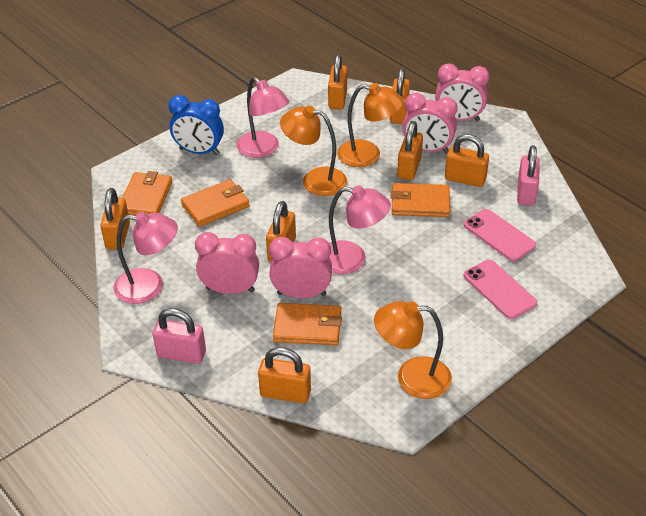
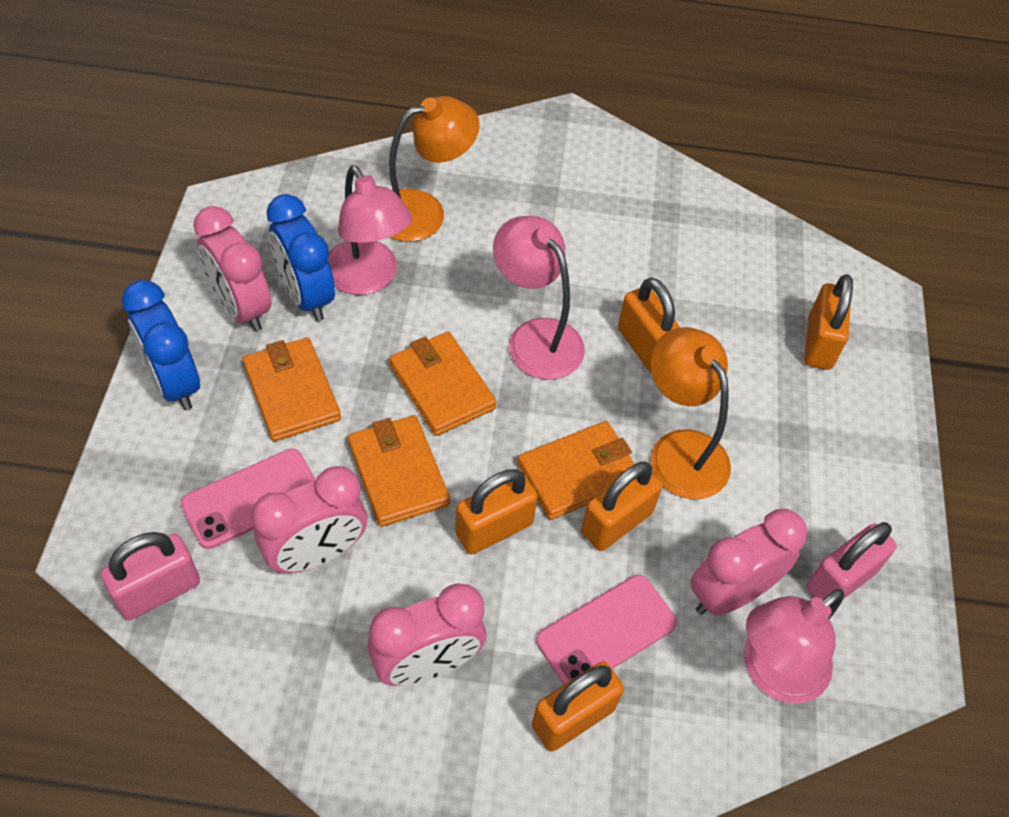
blue clock: [168,95,224,155] = 1 -> [122,280,200,410] [267,194,335,321] = 2
orange lamp: [280,106,347,196] [337,83,403,167] [374,301,452,399] = 3 -> [389,96,480,242] [650,327,731,499] = 2
orange padlock: [100,188,130,250] [258,347,311,403] [266,201,296,262] [328,54,347,110] [390,68,410,124] [397,121,423,180] [445,134,489,187] = 7 -> [455,469,538,555] [532,662,624,751] [581,461,662,551] [618,277,680,372] [804,274,853,370] = 5

